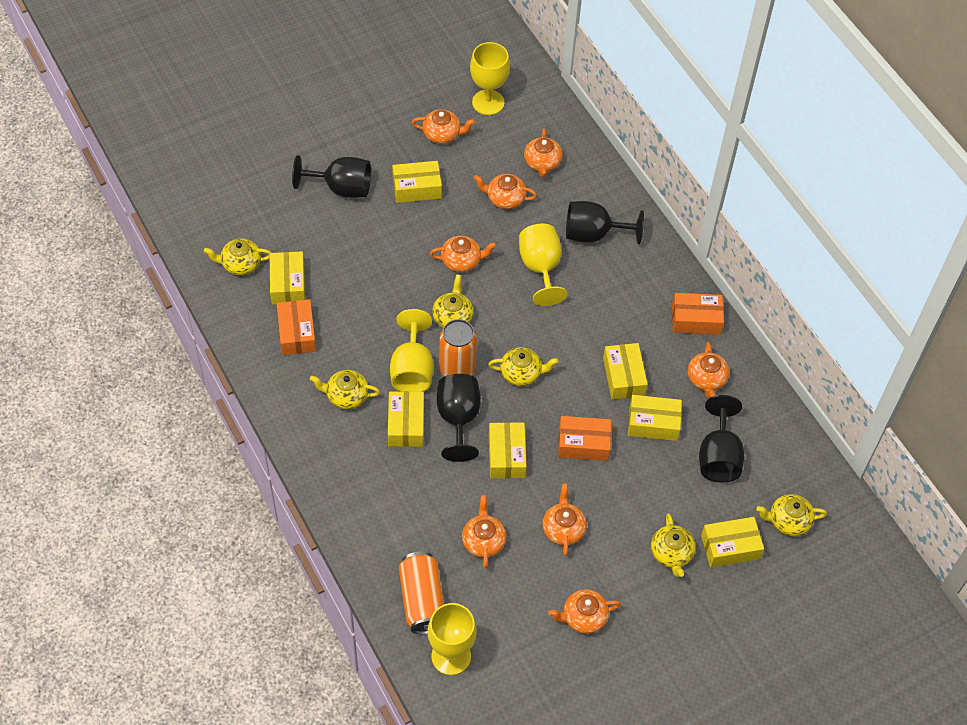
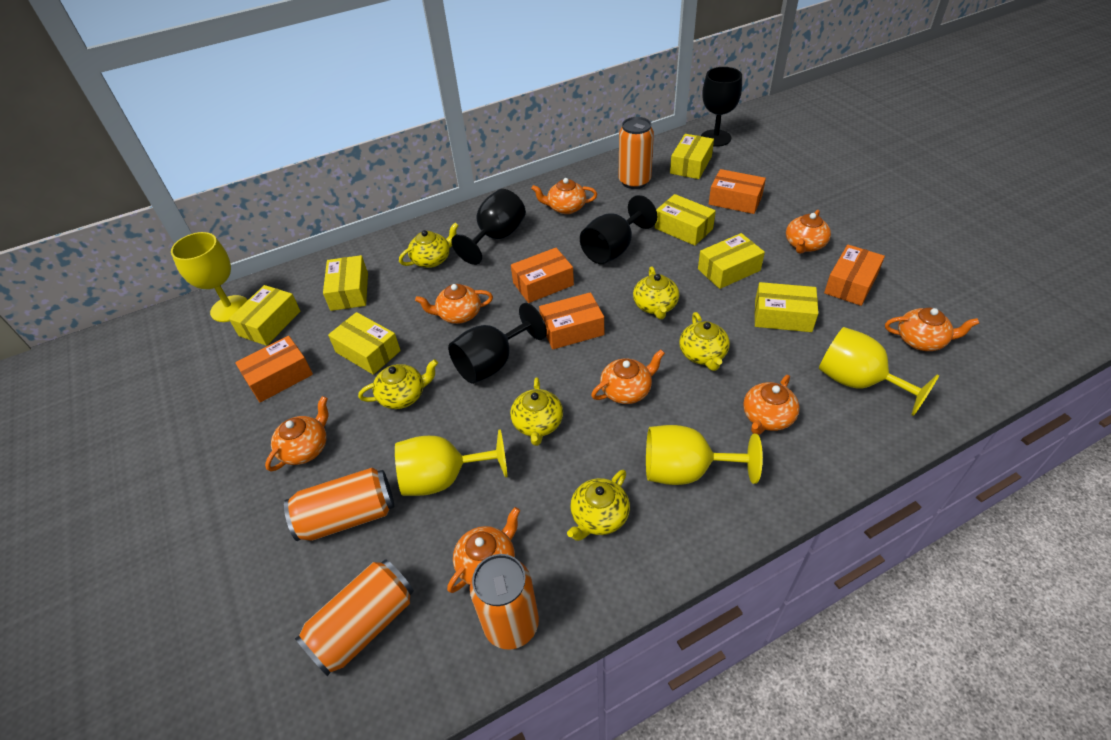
orange box: [277,299,316,355] [558,416,611,461] [672,293,724,335] = 3 -> [235,336,313,402] [511,248,574,303] [539,292,604,349] [709,169,766,214] [824,245,885,306] = 5
orange can: [399,552,444,634] [439,319,477,376] = 2 -> [284,468,394,541] [295,559,414,676] [470,554,539,650] [619,117,654,189] = 4

